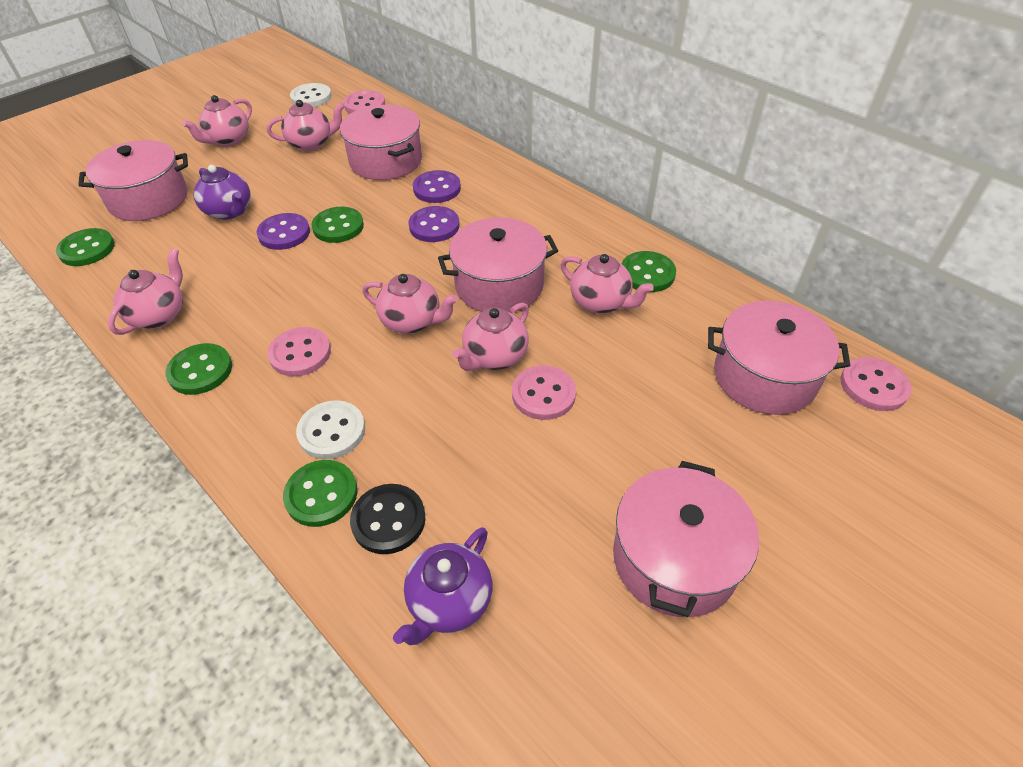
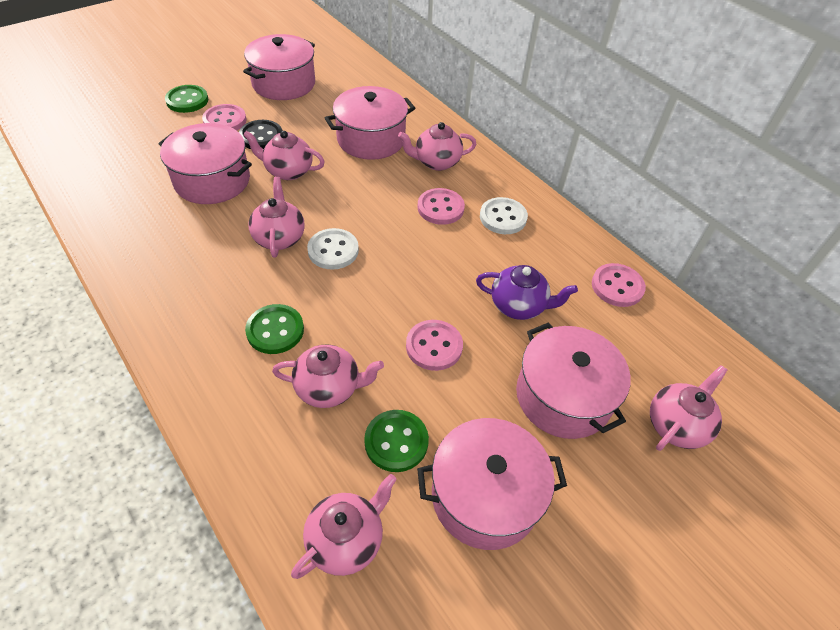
green button: [56,228,115,266] [165,343,232,395] [283,460,358,527] [312,207,364,243] [622,251,676,292] = 5 -> [165,85,208,113] [245,304,304,354] [364,410,429,472] = 3
purple button: [257,213,310,250] [408,206,460,242] [413,170,461,203] = 3 -> none = 0
purple teapot: [193,165,251,220] [393,527,492,645] = 2 -> [476,265,578,320] = 1

